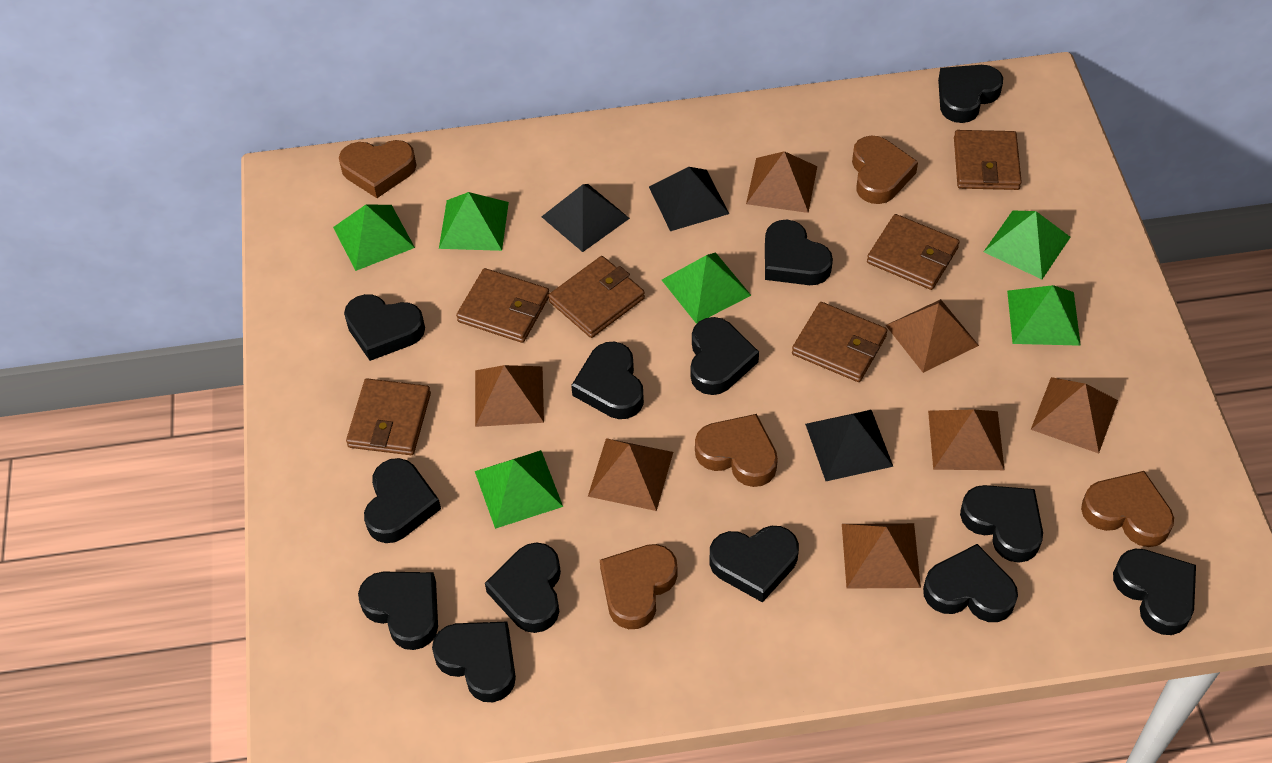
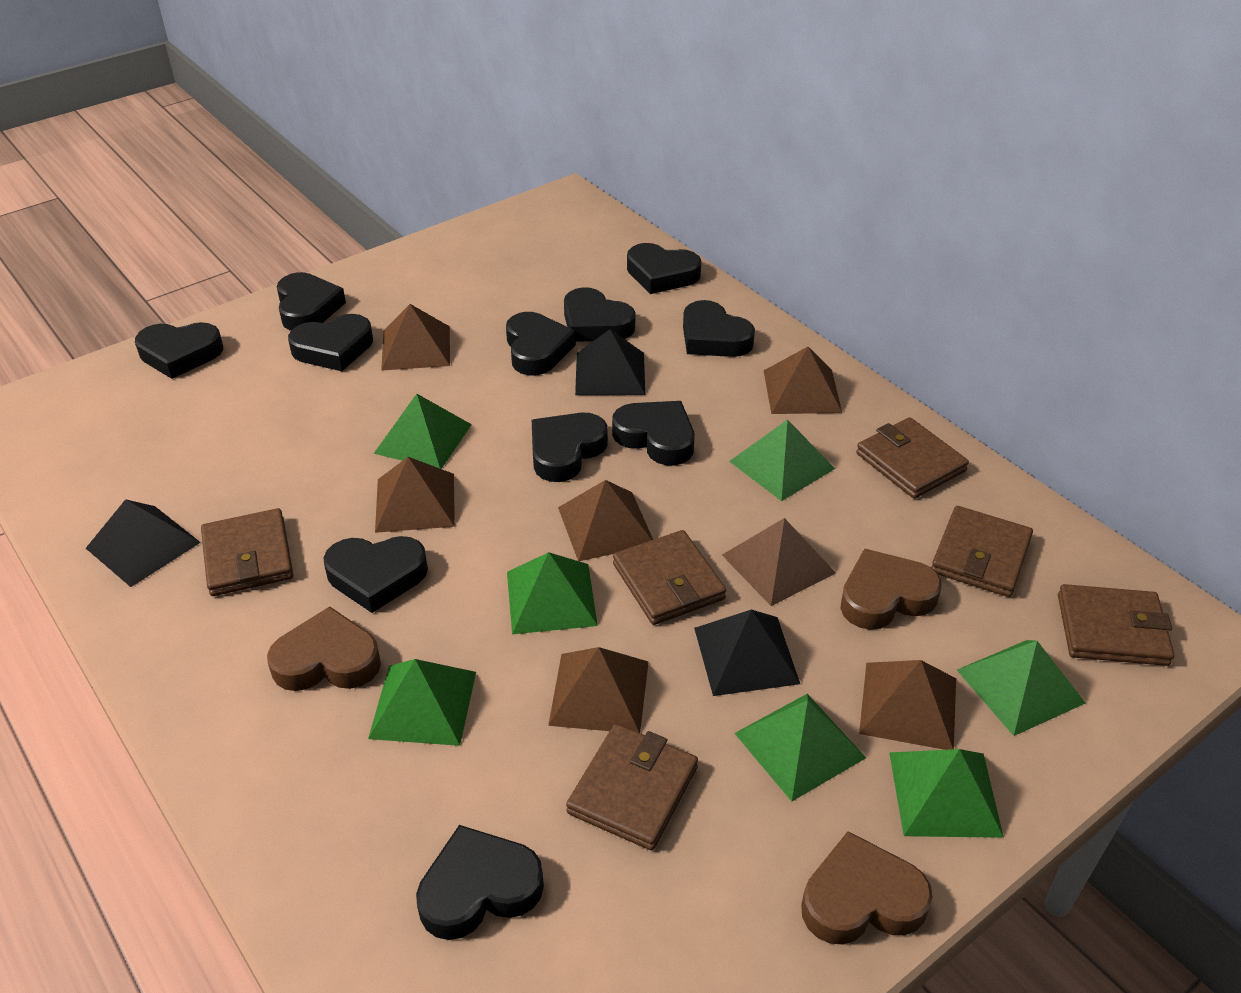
black heart: [344,294,425,361] [358,572,438,650] [364,458,441,543] [432,622,516,702] [485,543,561,633] [571,342,644,419] [691,317,759,395] [709,526,799,602] [765,220,833,285] [923,544,1018,622] [938,65,1003,123] [960,485,1043,563] [1113,549,1196,635] = 13 -> [135,322,223,379] [277,272,346,331] [288,314,373,371] [324,536,428,613] [416,825,544,940] [506,312,576,375] [532,413,608,482] [564,287,635,342] [612,401,694,465] [627,243,701,294] [683,300,755,357] = 11
brown heart: [339,140,417,198] [600,544,677,629] [695,414,778,487] [852,135,918,204] [1081,471,1174,547] = 5 -> [267,606,381,691] [801,831,933,945] [840,548,942,630] = 3
green pyramid: [333,204,415,271] [439,192,509,251] [475,450,563,529] [662,253,751,324] [984,210,1071,279] [1007,285,1081,346] = 6 -> [368,659,476,746] [374,394,472,469] [507,552,598,634] [729,419,835,501] [734,694,866,801] [889,749,1004,838] [957,640,1086,736] = 7

